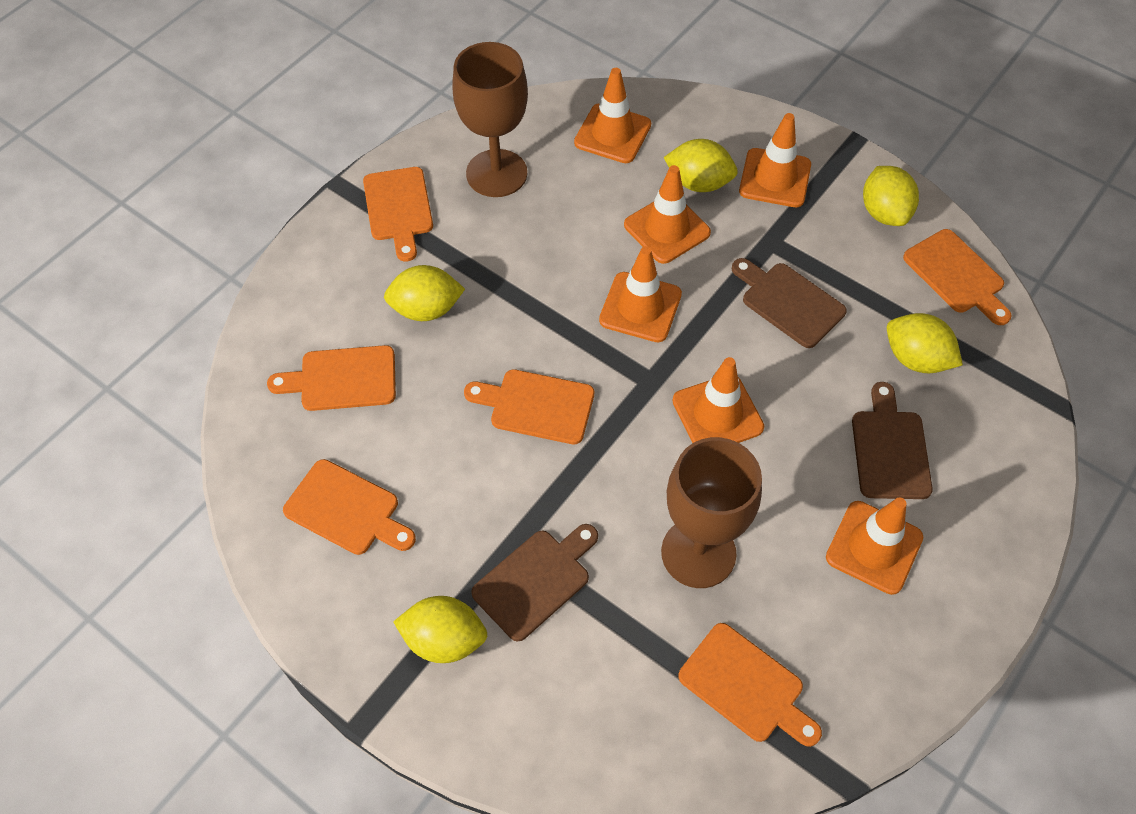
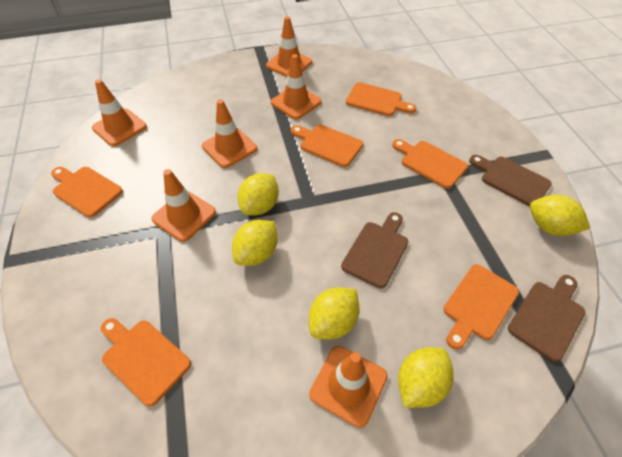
brown goblet: [452,42,528,197] [661,437,762,588] = 2 -> none = 0

